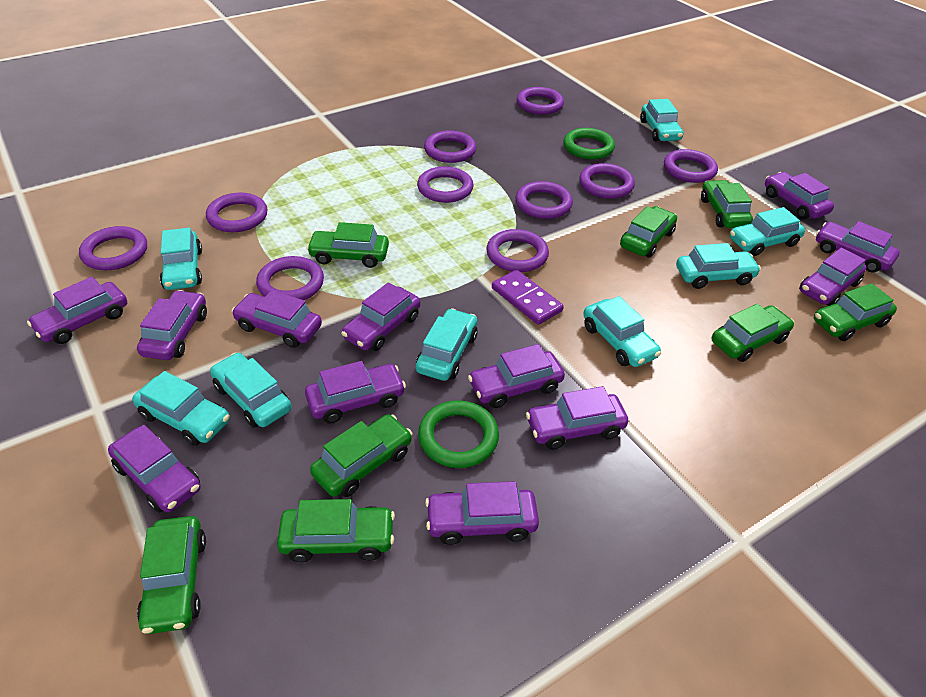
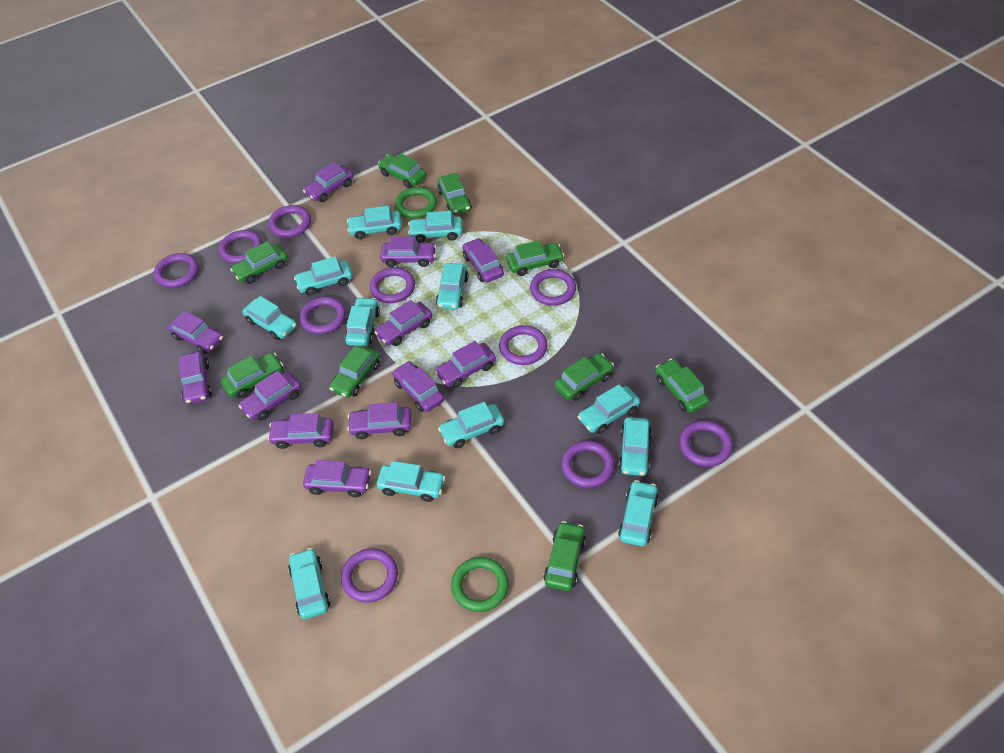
green car: [137,516,206,634] [277,499,395,562] [306,222,389,268] [310,414,412,497] [620,206,677,258] [701,180,753,228] [712,304,794,362] [814,283,897,341] = 8 -> [221,353,283,398] [230,241,288,284] [329,345,380,398] [378,153,427,188] [437,173,472,215] [506,240,564,276] [543,521,586,591] [554,353,614,401] [656,359,709,413] = 9
purple domino: [492,270,564,325] = 1 -> none = 0
turquoise car: [132,371,230,446] [160,228,202,290] [210,353,291,428] [416,308,478,381] [583,296,661,367] [640,99,683,142] [676,243,761,289] [730,207,805,256] = 8 -> [242,296,296,340] [288,548,331,619] [294,256,353,296] [345,297,380,346] [347,206,402,239] [376,461,445,502] [408,211,463,243] [436,263,469,310] [438,402,504,448] [578,385,640,434] [618,480,659,547] [619,417,652,476] = 12

